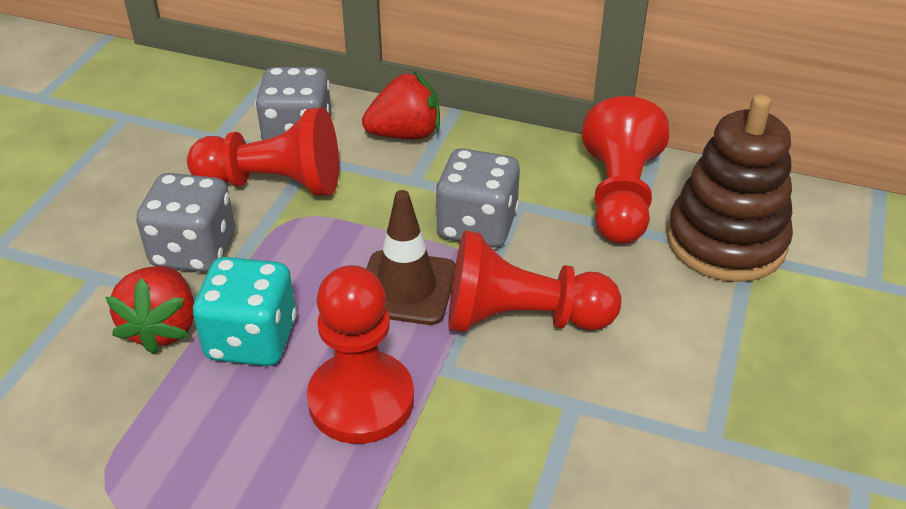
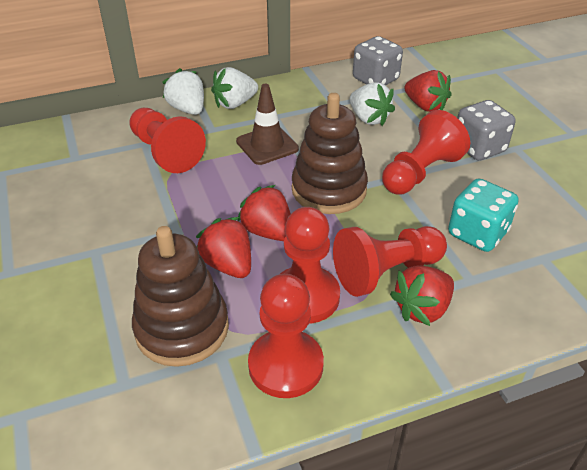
brown stacking toy: [667,94,793,282] = 1 -> [132,226,229,367] [292,93,368,214] = 2
grey dice: [136,173,235,273] [255,67,332,140] [435,148,520,248] = 3 -> [353,36,403,85] [457,100,516,161] = 2
red pawn: [187,107,339,196] [307,265,414,444] [448,230,622,333] [582,96,669,244] = 4 -> [129,108,206,173] [248,274,324,398] [280,207,340,324] [333,226,447,297] [382,110,470,195] = 5
red strawberry: [105,266,194,354] [362,72,440,139] = 2 -> [196,217,251,278] [237,185,291,241] [390,265,454,326] [404,70,451,112] = 4
white strawberry: none = 0 -> [162,68,204,115] [211,67,258,109] [350,82,395,126] = 3

